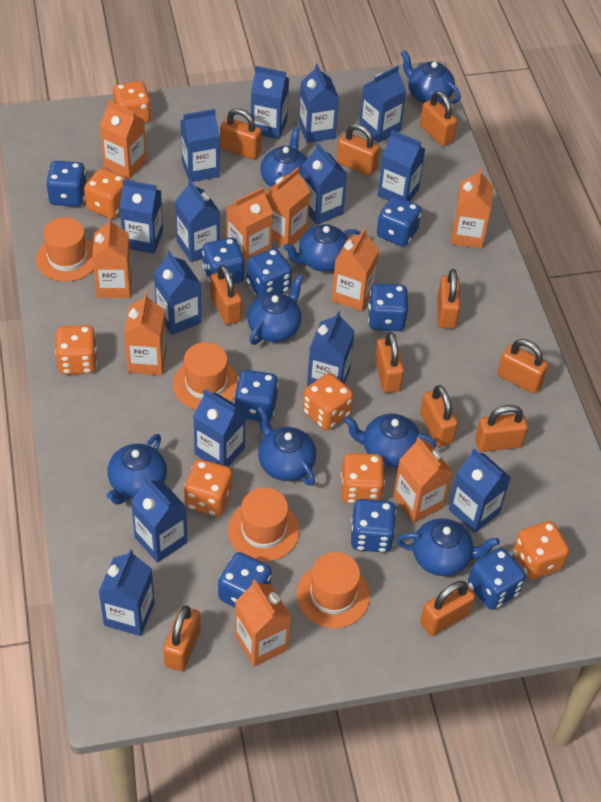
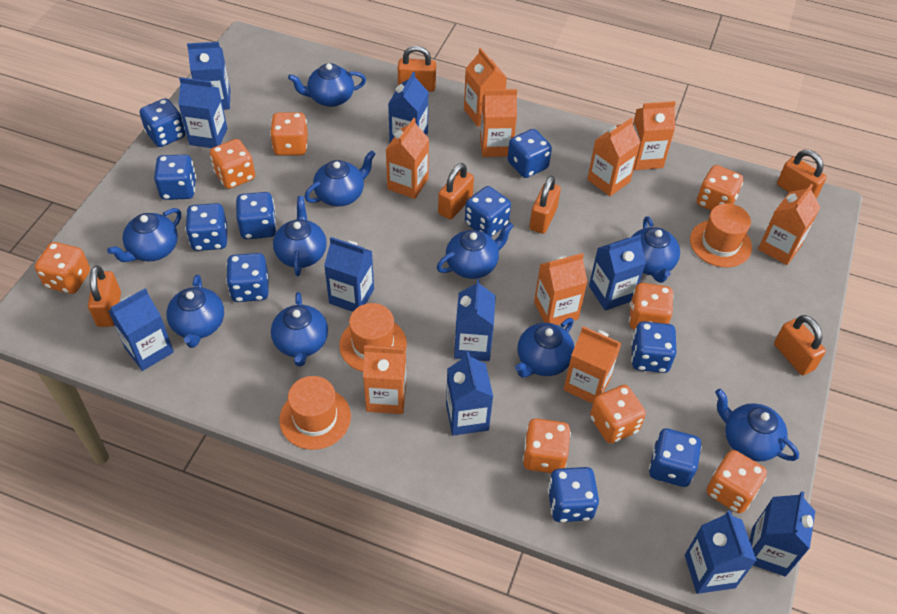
blue carton: [99,549,155,636] [120,179,163,254] [131,476,188,563] [154,251,202,335] [175,180,220,262] [180,109,220,182] [193,389,246,467] [251,66,289,139] [299,64,339,143] [302,143,347,225] [307,311,355,386] [359,66,406,143] [378,130,425,201] [448,448,511,533] = 14 -> [109,288,174,371] [178,77,227,148] [187,42,230,110] [324,237,374,312] [388,72,428,143] [446,352,493,436] [454,279,496,361] [589,234,646,311] [685,511,757,594] [750,491,815,576] = 10
blue dice: [46,161,86,207] [202,237,245,284] [218,552,271,607] [234,370,278,421] [247,248,292,297] [351,499,396,553] [368,284,408,331] [377,196,421,247] [468,548,526,610] = 9 -> [140,98,186,147] [154,155,196,200] [185,203,227,251] [226,253,269,302] [236,192,277,239] [465,186,511,237] [507,129,552,178] [548,467,599,522] [631,322,677,373] [649,428,702,487] = 10
blue teapot: [107,434,167,505] [247,274,303,345] [257,406,316,486] [260,127,307,187] [283,224,361,272] [344,414,437,467] [397,519,500,576] [401,50,461,104] = 8 -> [107,208,181,262] [167,275,224,348] [271,292,328,367] [273,196,327,276] [288,63,366,107] [304,150,375,206] [437,222,514,279] [515,318,574,377] [632,216,680,283] [715,389,799,461] = 10
orange dice: [55,325,97,374] [84,168,127,219] [113,81,152,123] [184,459,232,516] [303,373,353,430] [341,453,385,504] [513,521,569,579] = 7 -> [35,242,90,294] [210,139,255,189] [270,112,308,155] [523,418,571,473] [590,385,646,444] [629,283,674,330] [697,165,743,211] [707,450,767,513] = 8
orange hat: [36,217,94,282] [173,342,238,410] [228,488,300,562] [296,552,370,628] = 4 -> [279,376,351,450] [339,303,407,372] [690,204,752,267] = 3
orange padlock: [163,605,201,671] [210,265,242,325] [220,108,262,159] [337,124,379,176] [375,332,404,393] [420,91,457,146] [420,385,458,447] [420,581,475,636] [437,269,460,329] [475,405,528,452] [497,339,548,394] = 11 -> [88,266,121,327] [398,46,436,92] [438,163,474,220] [529,176,561,234] [774,315,826,375] [777,150,827,198] = 6

